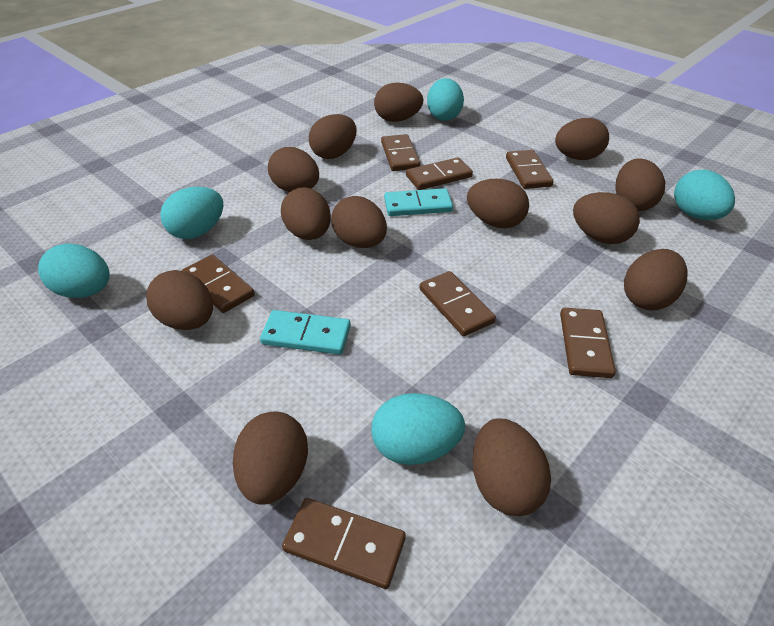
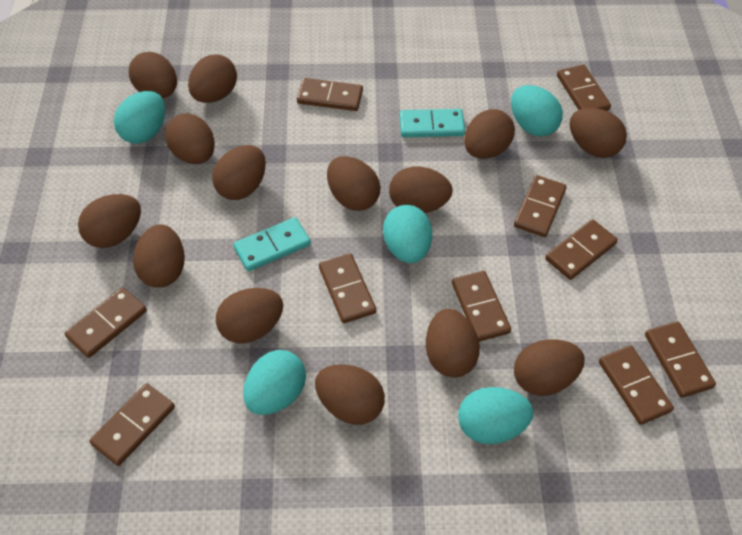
brown domino: [182,255,255,313] [282,498,406,589] [381,134,420,171] [406,157,473,190] [420,271,496,336] [506,150,554,189] [560,308,616,378] = 7 -> [65,287,147,358] [90,384,175,466] [297,78,363,111] [319,254,376,323] [452,271,511,342] [514,175,567,237] [545,219,618,280] [557,65,611,111] [599,345,674,425] [645,322,716,398] = 10
brown egg: [146,270,213,330] [233,411,308,504] [268,147,319,192] [281,187,331,240] [309,114,357,159] [331,196,387,248] [374,83,424,122] [467,179,529,228] [472,418,551,516] [555,118,609,160] [573,192,640,244] [616,158,665,211] [624,249,687,311] = 13 -> [78,194,141,248] [129,52,177,98] [133,225,185,288] [165,114,215,164] [188,54,237,103] [212,145,266,200] [216,288,283,344] [315,364,385,425] [327,156,381,211] [389,167,453,213] [426,309,480,378] [464,109,515,159] [514,339,585,396] [570,108,627,158] = 14

